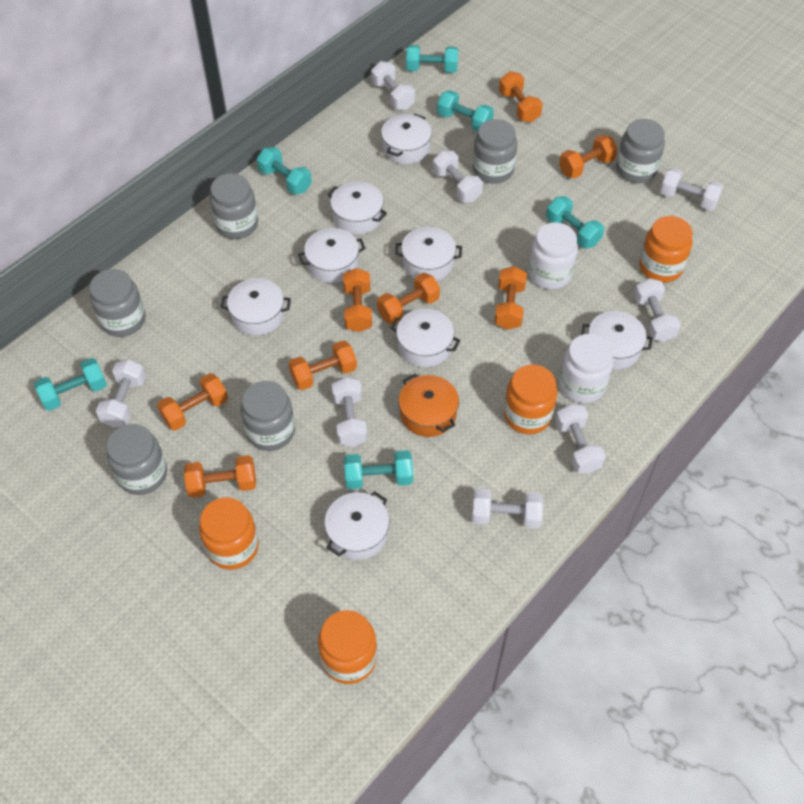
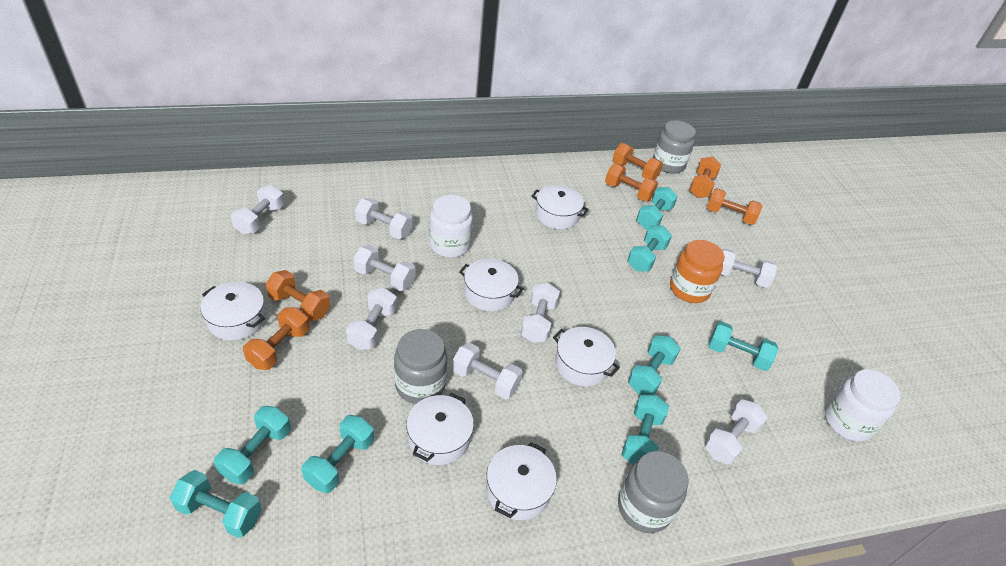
grey jar: [89,269,145,337] [106,424,167,495] [210,173,258,239] [241,381,295,451] [473,119,517,184] [616,119,665,183] = 6 -> [394,329,447,404] [618,451,689,533] [653,120,696,174] = 3
orange dumbbell: [157,373,228,431] [184,455,256,498] [289,340,357,390] [343,268,372,332] [377,273,440,324] [494,266,527,330] [499,71,543,122] [559,135,618,179] = 8 -> [243,307,309,370] [266,270,330,321] [605,164,658,201] [613,143,663,180] [689,157,721,198] [707,188,763,225] = 6
orange jar: [199,497,259,570] [318,610,377,684] [504,364,557,434] [639,216,693,283] = 4 -> [670,240,725,303] = 1
orange pot: [399,374,459,437] = 1 -> none = 0
turquoise dumbbell: [34,358,107,411] [257,147,312,195] [344,450,413,489] [406,45,458,73] [437,90,494,131] [546,196,604,248] = 6 -> [170,470,262,538] [214,406,291,485] [302,415,374,493] [622,395,669,465] [627,225,672,272] [628,335,681,395] [636,187,678,229] [709,321,778,371] = 8
white pot: [221,278,291,336] [298,228,365,283] [325,491,389,560] [327,182,387,234] [381,114,432,164] [391,309,460,367] [395,227,462,281] [581,311,653,370] = 8 -> [200,282,266,341] [406,393,474,465] [459,259,524,312] [486,442,557,520] [531,185,589,229] [553,327,620,387] = 6

